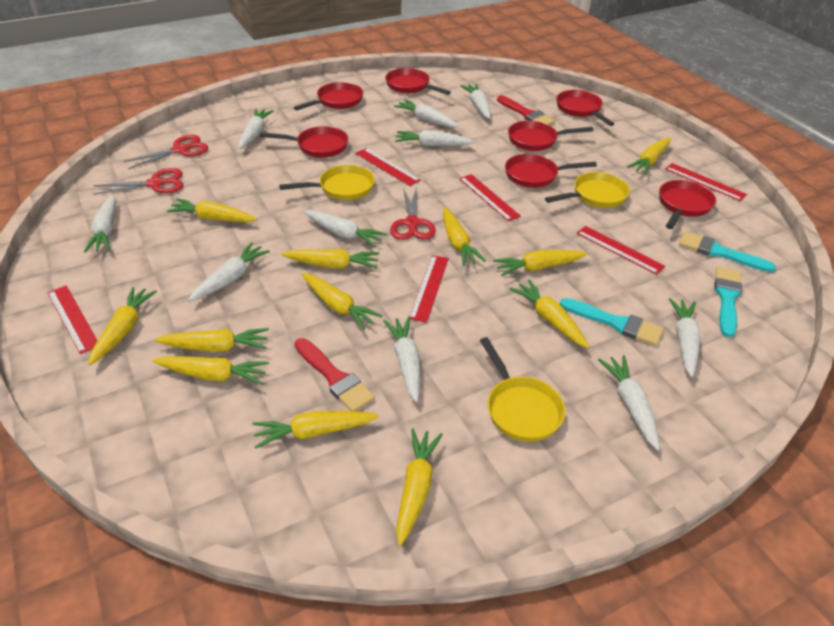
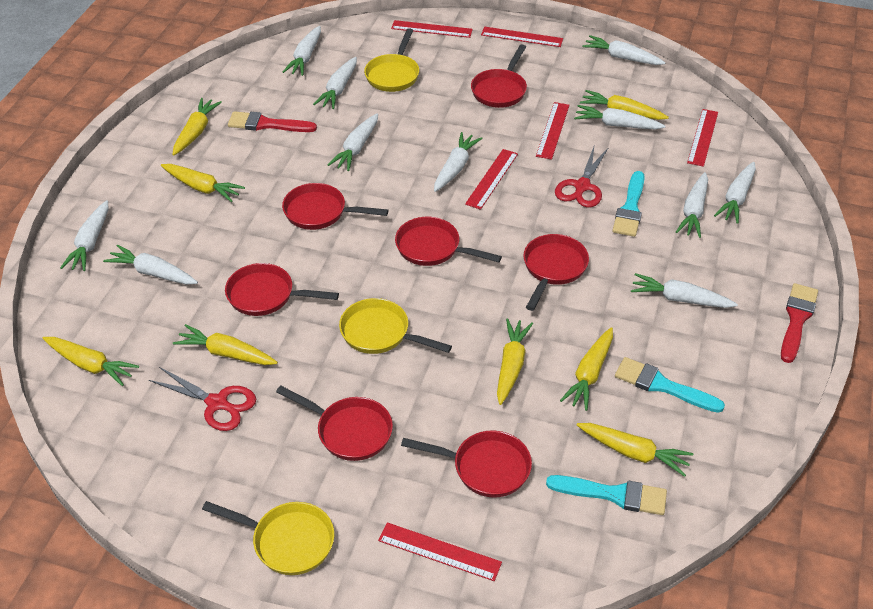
red scissors: [93,168,183,195] [123,135,208,169] [390,186,436,240] = 3 -> [149,367,256,431] [555,147,609,207] = 2
white carrot: [84,195,116,253] [188,242,270,302] [239,109,273,149] [304,210,387,247] [383,317,420,403] [394,99,459,128] [395,130,474,146] [460,84,491,119] [598,355,660,451] [669,298,700,377] = 10 -> [60,200,108,271] [103,245,198,284] [283,26,321,76] [313,57,357,109] [328,113,378,171] [434,132,483,192] [574,105,665,129] [583,35,666,65] [631,273,738,308] [676,172,708,238] [714,162,756,224] = 11
yellow carrot: [88,287,157,365] [153,356,269,384] [154,328,269,352] [167,199,257,222] [253,411,379,449] [281,249,380,269] [302,273,382,330] [396,428,443,546] [443,208,486,266] [493,250,588,276] [510,279,589,348] [627,138,670,175] = 12 -> [43,337,139,386] [161,164,245,202] [172,98,222,156] [173,324,278,365] [497,318,533,405] [560,327,613,411] [577,423,693,477] [580,90,669,120] = 8

